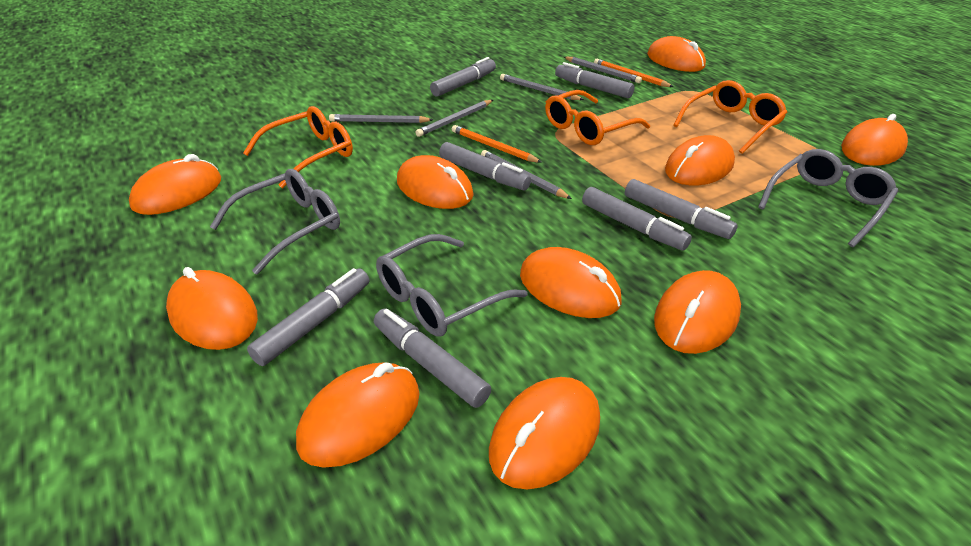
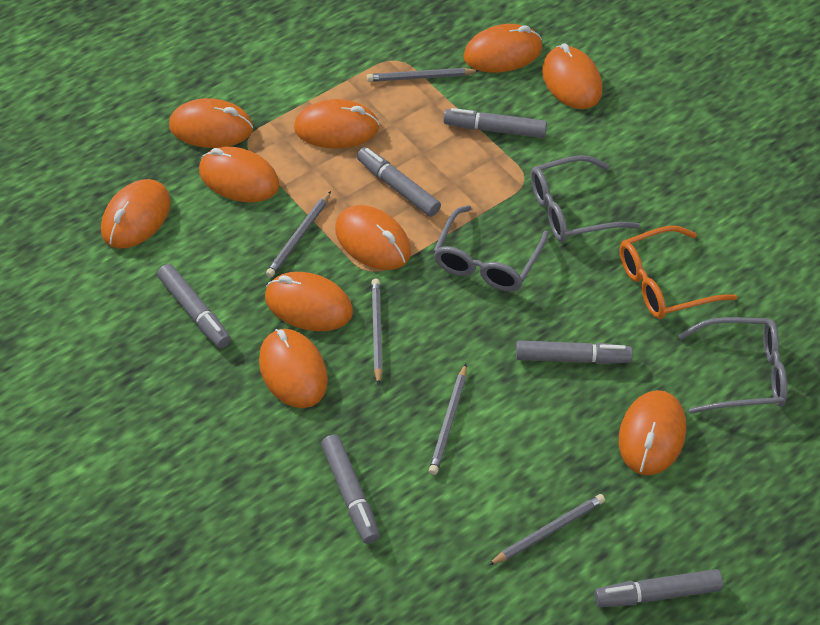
grey marker: [247,268,370,366] [374,309,491,408] [430,57,496,97] [439,142,531,190] [555,62,635,98] [582,187,692,251] [625,179,738,239] = 7 -> [157,264,231,348] [321,435,380,544] [357,147,441,217] [443,108,547,138] [516,340,632,364] [594,569,723,607] = 6
orange glasses: [243,106,353,188] [545,90,650,145] [673,80,788,154] = 3 -> [619,226,737,319] = 1
orange pencil: [452,125,542,163] [594,59,674,87] = 2 -> none = 0

